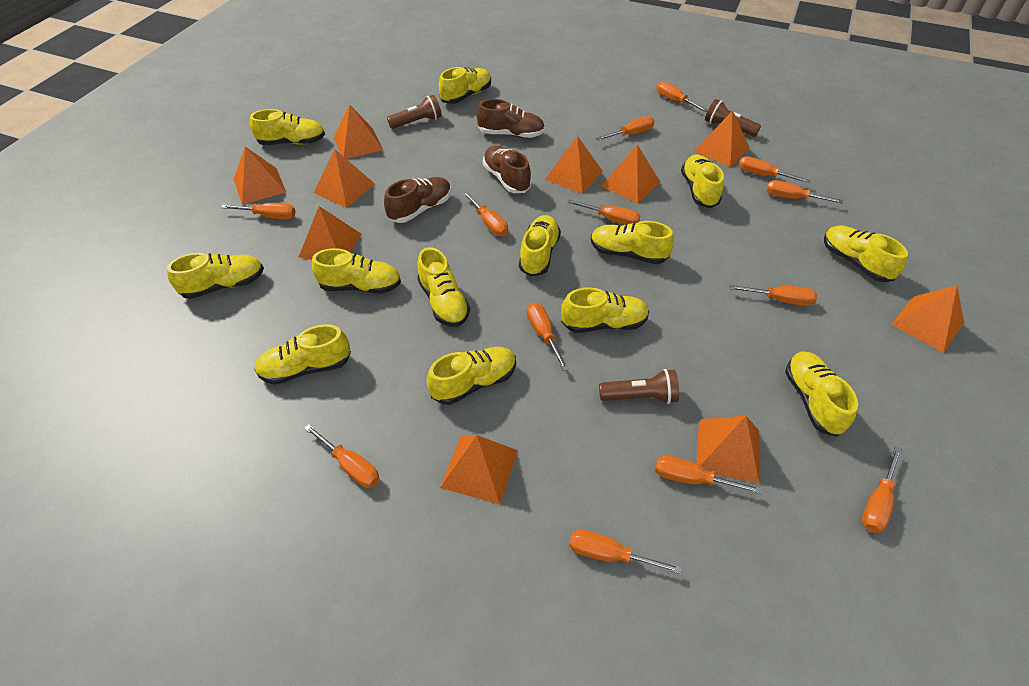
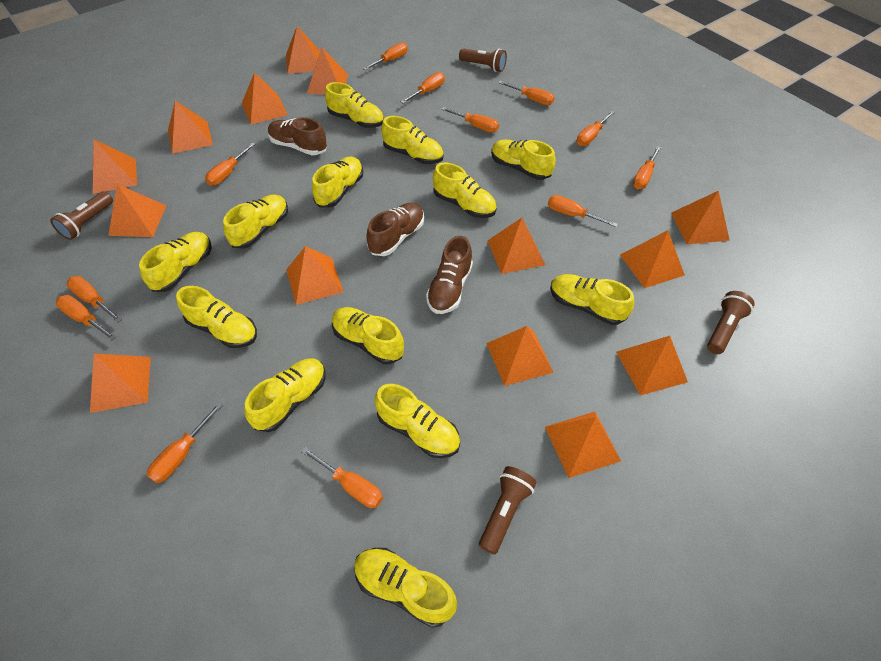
brown flashlight: [387,95,442,129] [599,369,679,404] [705,99,761,137] = 3 -> [50,191,113,240] [459,49,507,72] [479,466,536,554] [707,291,755,354] = 4
orange pyramid: [234,147,286,205] [299,206,362,260] [314,149,375,208] [334,105,383,159] [440,435,518,505] [545,136,603,194] [601,145,660,203] [693,111,750,167] [696,416,759,483] [891,285,964,353] = 10 -> [90,354,151,413] [93,140,137,194] [108,184,167,237] [168,100,213,154] [242,72,288,124] [286,26,320,74] [286,246,343,305] [307,48,348,94] [486,326,554,386] [487,218,545,274] [545,412,621,478] [616,336,688,396] [620,230,685,288] [671,191,730,244] = 14
orange screwdriver: [221,203,296,219] [304,424,380,488] [462,191,508,236] [527,302,569,371] [567,199,640,225] [569,529,682,574] [596,116,654,141] [655,456,762,494] [656,81,708,112] [729,285,817,306] [738,156,811,183] [767,180,843,204] [862,447,902,533] = 13 -> [56,295,116,340] [67,276,122,323] [147,402,223,483] [205,143,255,186] [301,447,383,508] [363,42,408,70] [401,72,445,104] [441,107,499,133] [498,81,555,105] [548,195,618,227] [576,111,615,146] [633,146,661,189] = 12

